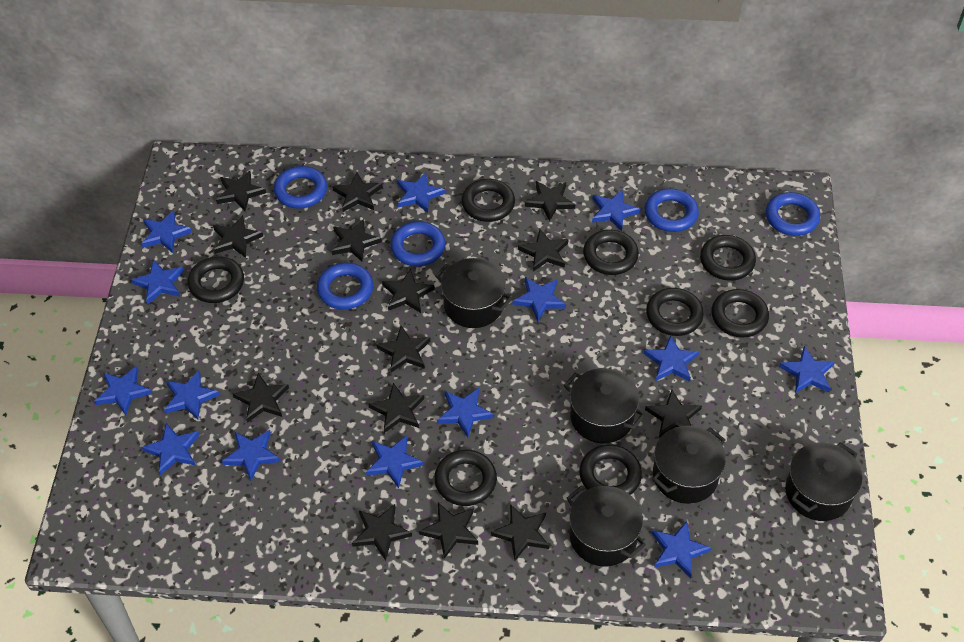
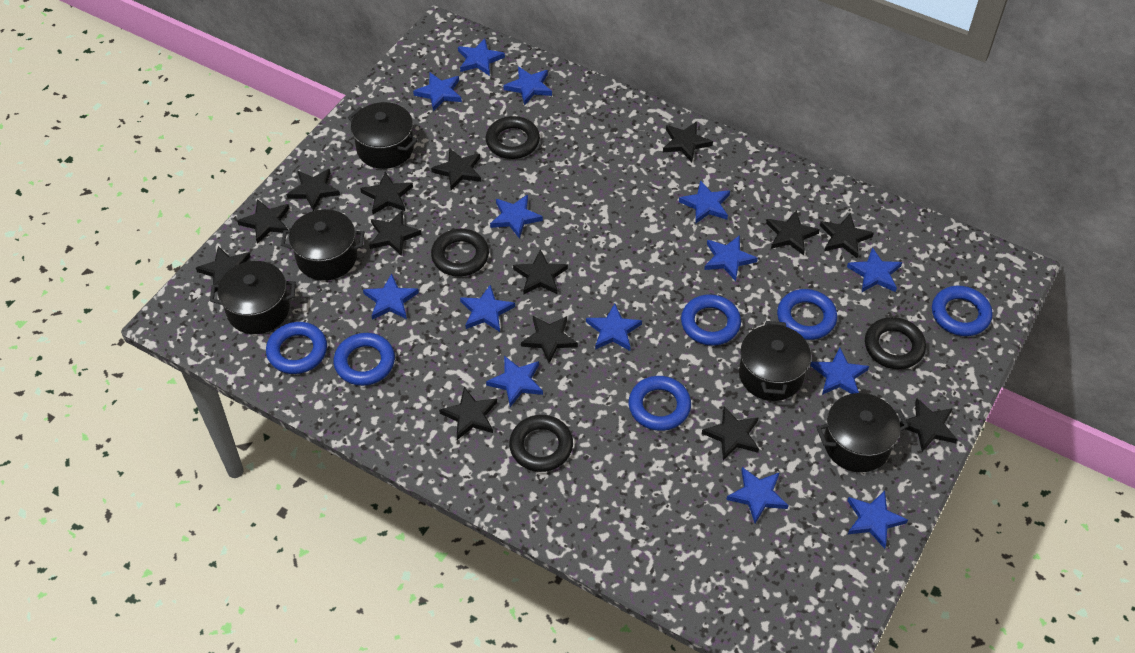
black ring: [188,256,244,303] [434,450,497,506] [461,179,515,222] [579,444,642,495] [583,230,639,275] [646,288,704,336] [700,235,756,281] [711,289,769,337] = 8 -> [431,229,489,277] [486,116,540,159] [509,415,573,472] [865,317,926,369] = 4
blue ring: [274,166,327,208] [317,263,373,310] [390,221,445,266] [644,188,699,232] [766,192,820,236] = 5 -> [266,322,327,374] [333,333,395,386] [629,376,691,431] [681,294,741,346] [777,289,837,340] [932,286,992,336] = 6

